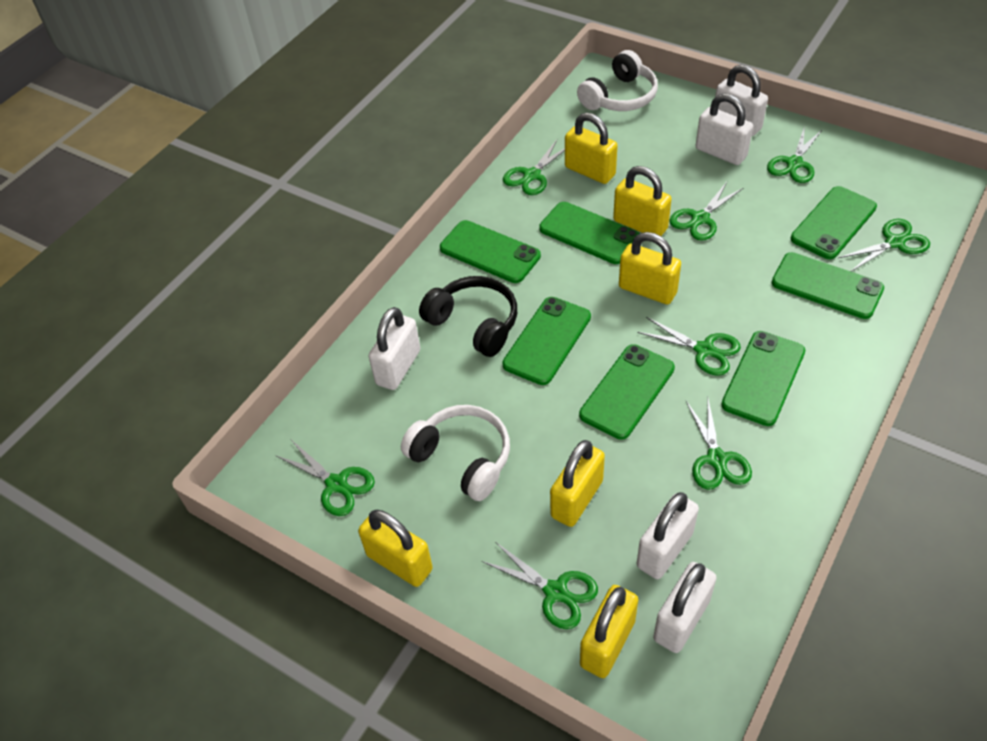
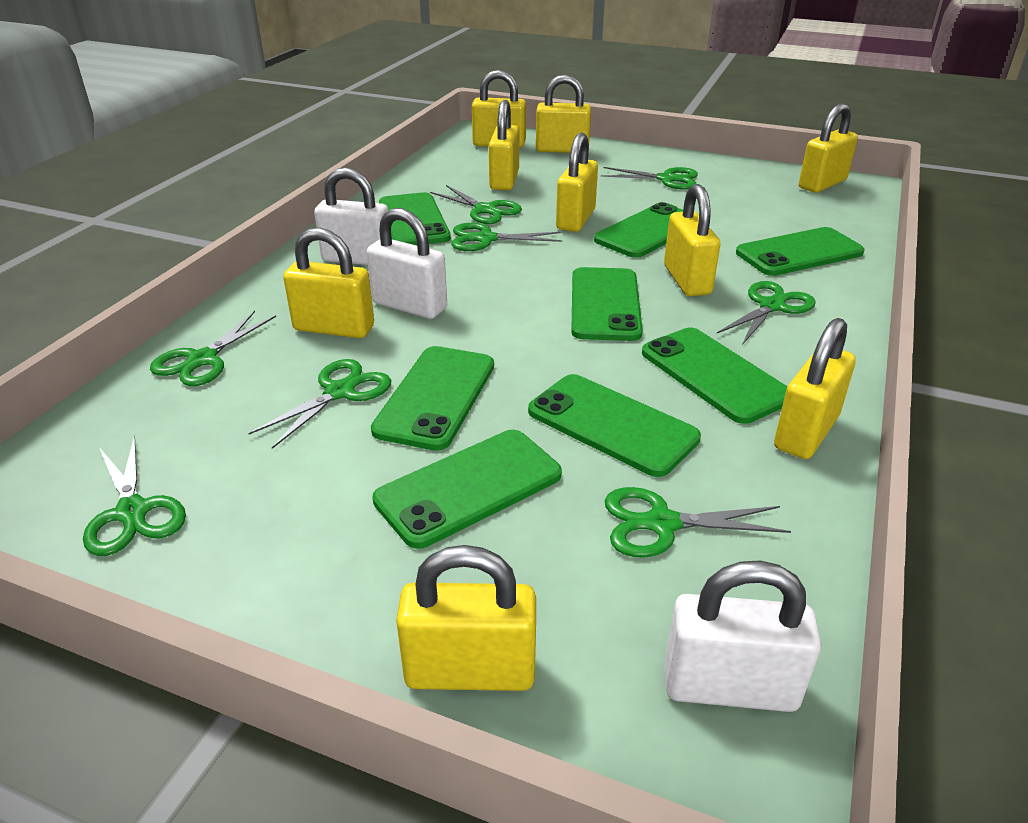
black headphones: [419,276,517,357] = 1 -> none = 0
green phone: [440,220,541,283] [502,297,591,385] [539,202,639,264] [579,344,675,440] [721,331,805,426] [772,252,884,319] [791,186,877,259] = 7 -> [371,346,494,451] [372,430,562,549] [379,192,451,246] [528,374,701,477] [571,267,643,341] [594,202,683,258] [642,328,787,424] [736,227,864,276] = 8
white headphones: [401,405,510,501] [577,50,658,111] = 2 -> none = 0
white padlock: [368,307,420,390] [637,492,699,579] [653,562,717,653] [696,93,753,165] [715,65,768,137] = 5 -> [314,167,388,265] [367,208,447,319] [665,561,821,712] = 3
yellow padlock: [358,510,433,587] [550,440,605,527] [565,113,618,184] [580,585,638,678] [613,166,672,236] [619,232,681,305] = 6 -> [283,227,374,338] [396,545,536,691] [472,70,526,148] [489,100,519,190] [536,75,591,153] [556,133,598,232] [664,184,720,296] [774,318,856,459] [799,103,858,193] = 9

